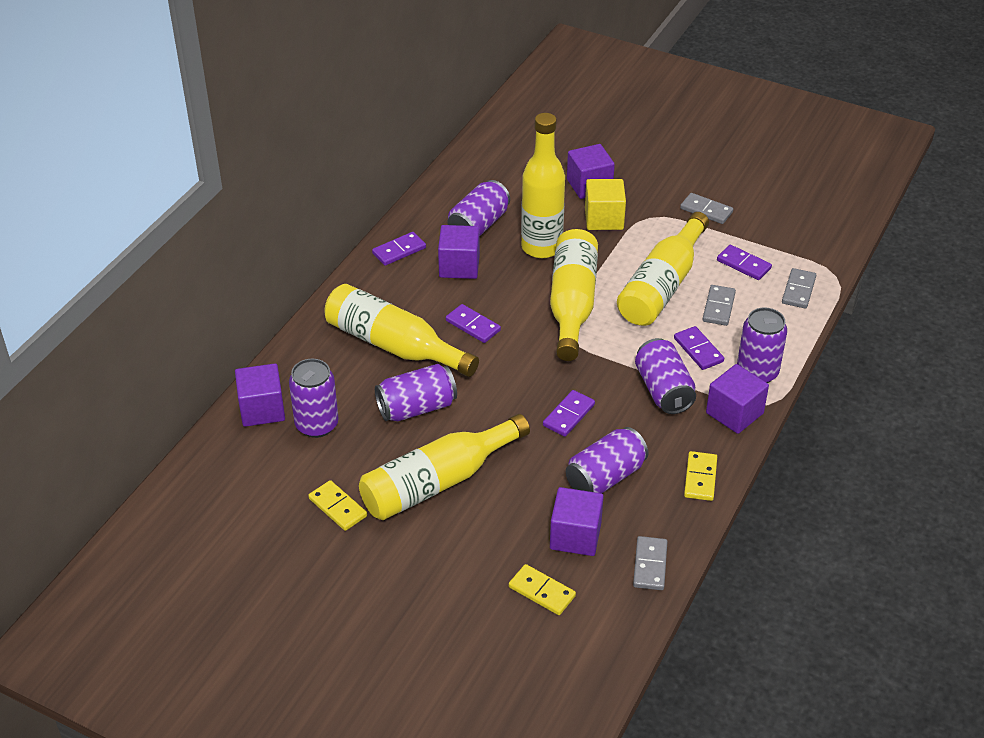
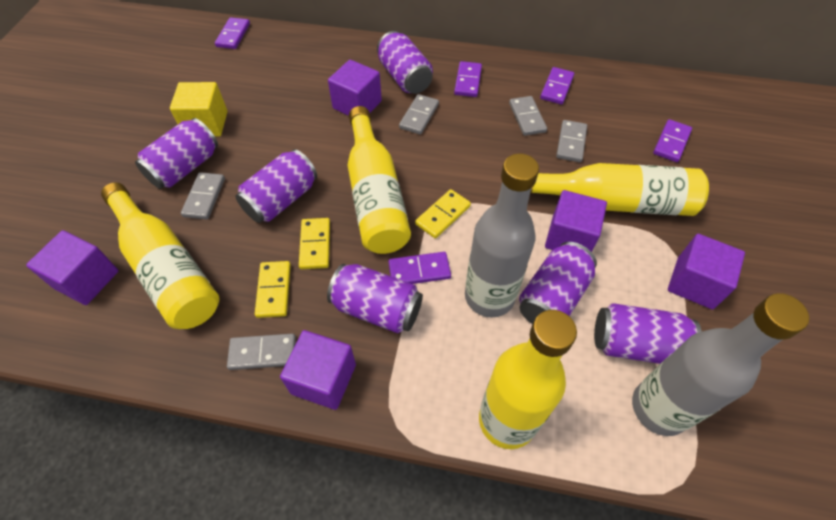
grey bottle: none = 0 -> [465,154,539,318] [632,293,809,436] = 2
grey domino: [633,536,668,590] [680,193,733,224] [702,285,736,326] [782,268,816,309] = 4 -> [181,172,225,220] [227,334,296,370] [399,94,439,135] [509,96,547,136] [556,120,587,162] = 5
yellow bottle: [324,284,479,377] [359,414,530,520] [521,113,565,258] [550,229,598,361] [617,212,709,326] = 5 -> [101,182,219,329] [347,106,411,254] [479,310,577,449] [530,163,709,216] = 4

